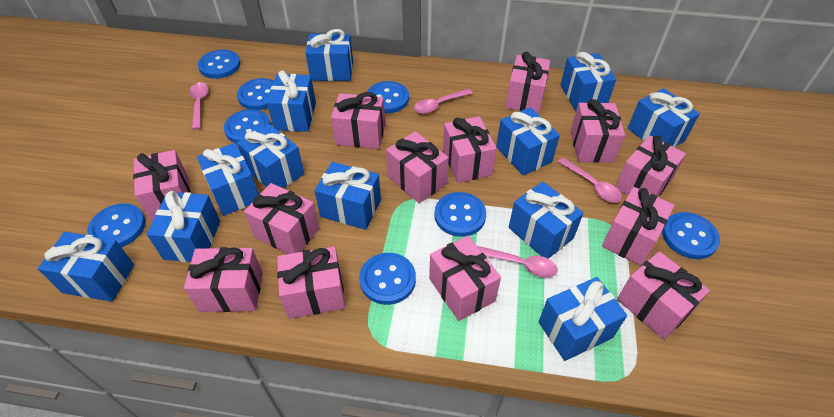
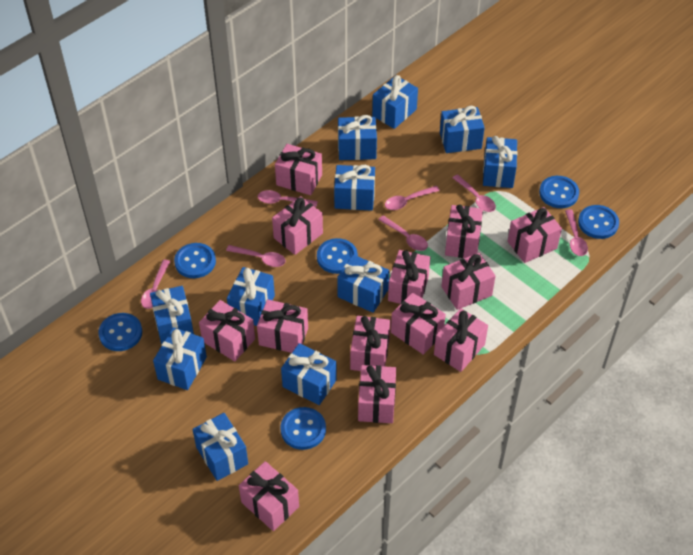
blue button: [87,203,145,247] [198,50,240,79] [224,109,271,144] [237,78,274,110] [359,253,416,305] [367,81,409,113] [434,192,486,237] [662,212,720,259] = 8 -> [98,313,142,351] [174,243,216,278] [281,407,326,450] [317,238,358,274] [539,176,579,208] [578,205,619,239] = 6
blue gift: [38,232,134,302] [147,191,220,262] [197,143,259,216] [237,123,304,188] [267,70,316,132] [305,29,353,81] [314,162,381,230] [496,107,560,176] [509,182,583,259] [539,277,627,361] [560,52,617,111] [628,88,700,148] = 12 -> [150,286,194,345] [153,327,207,390] [192,413,248,481] [227,267,275,326] [281,343,337,405] [334,165,375,211] [337,255,389,313] [338,115,377,160] [372,75,418,129] [440,106,485,153] [483,136,517,188] = 11
pink spoon: [189,82,209,130] [414,88,472,114] [477,246,558,277] [558,157,622,203] = 4 -> [141,260,170,309] [226,245,286,267] [258,190,318,207] [378,216,428,251] [385,186,440,210] [452,174,496,212] [565,210,588,256] = 7

